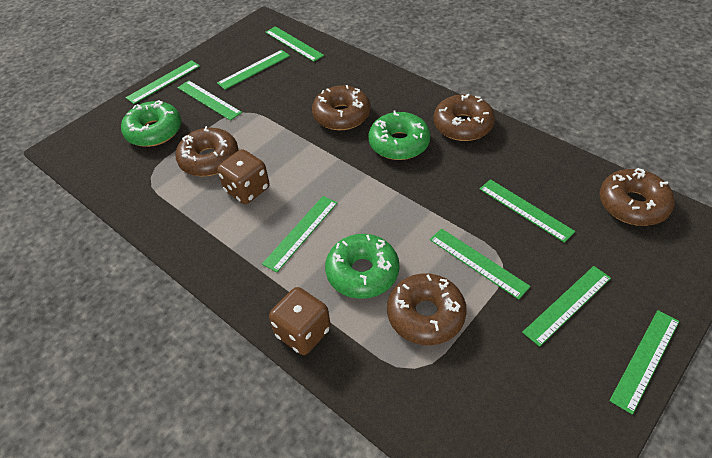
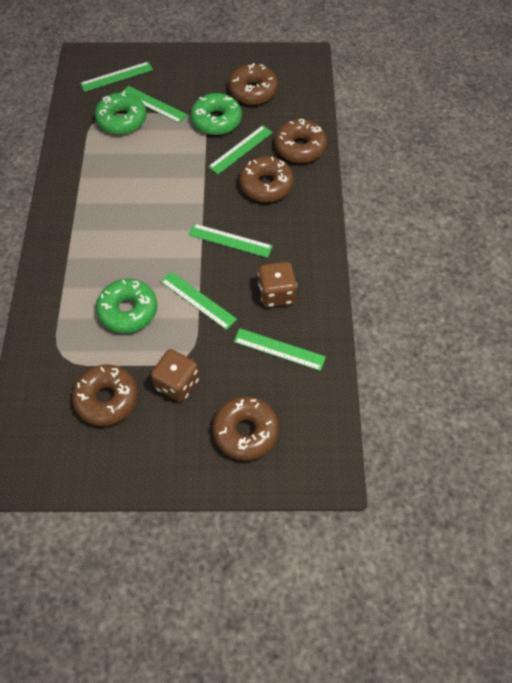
green ruler: [126,60,200,104] [177,80,242,121] [217,50,290,90] [262,196,337,272] [265,26,324,62] [430,228,531,300] [480,179,575,243] [522,266,611,347] [609,310,679,415] = 9 -> [80,62,153,92] [122,86,187,123] [161,272,237,330] [189,224,273,258] [208,125,273,174] [234,328,326,371] = 6

